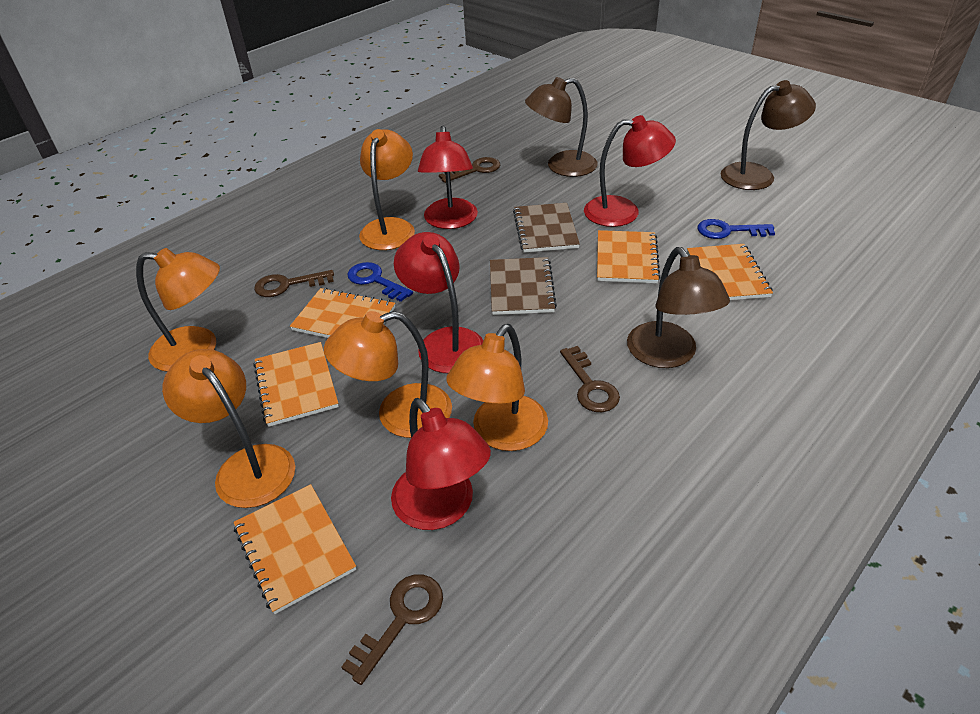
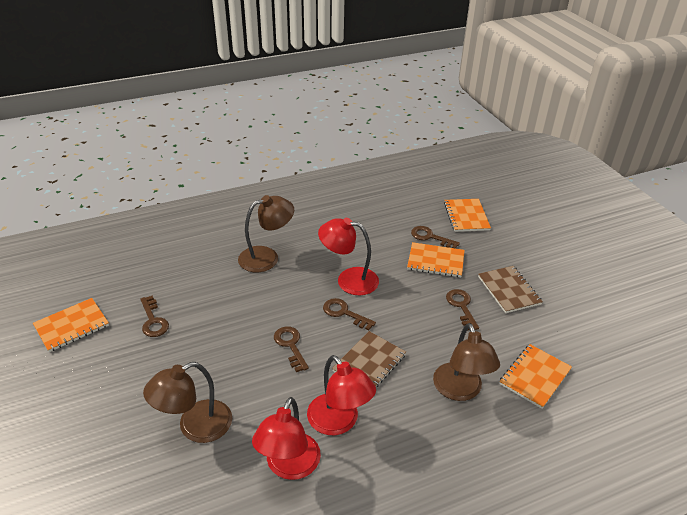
blue key: [347,262,413,302] [697,219,775,239] = 2 -> none = 0
brown key: [254,270,334,297] [342,574,443,685] [439,157,500,183] [560,346,620,412] = 4 -> [140,296,169,337] [274,326,309,372] [323,298,376,330] [411,226,460,249] [446,289,479,330] = 5
orange lamp: [136,248,220,372] [162,349,295,508] [324,311,452,438] [359,129,415,250] [446,324,548,451] = 5 -> none = 0
orange notebook: [234,484,356,614] [253,342,339,427] [290,288,395,338] [597,230,660,283] [687,244,773,300] = 5 -> [33,298,109,352] [407,242,465,277] [444,199,491,232] [499,344,572,409] = 4
red lamp: [391,398,491,530] [394,232,484,373] [418,126,478,229] [584,115,676,227] = 4 -> [252,397,321,480] [307,355,376,435] [318,218,379,295] = 3

